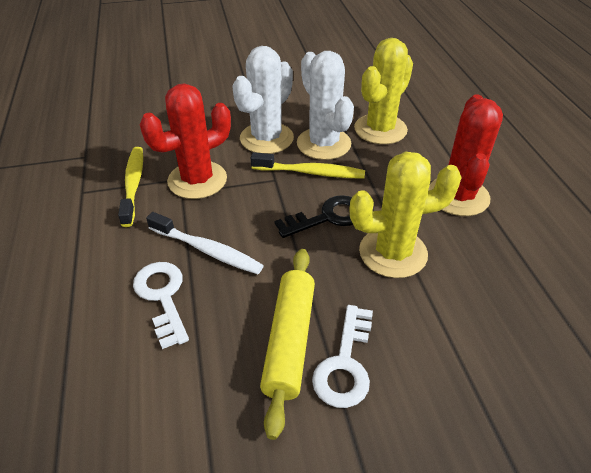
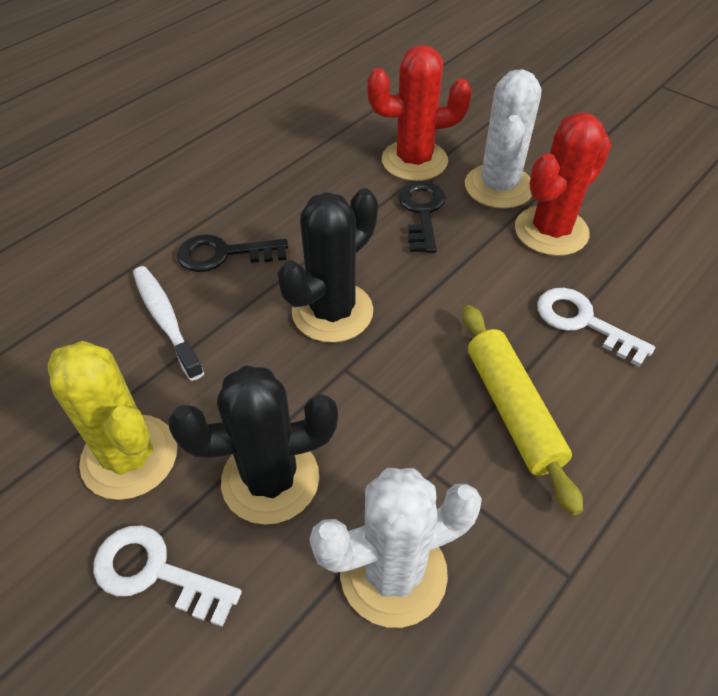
black cactus: none = 0 -> [168,365,338,525] [278,188,378,343] = 2
black key: [275,195,353,238] = 1 -> [177,234,288,272] [398,181,446,253] = 2
yellow cactus: [350,152,462,278] [354,38,413,144] = 2 -> [47,341,177,500] = 1
yellow toothbrush: [118,147,143,227] [251,152,365,179] = 2 -> none = 0

